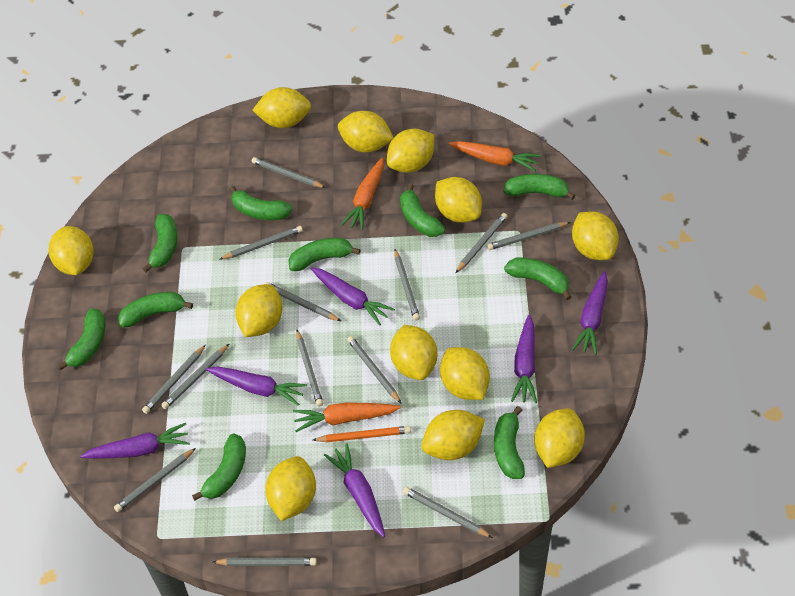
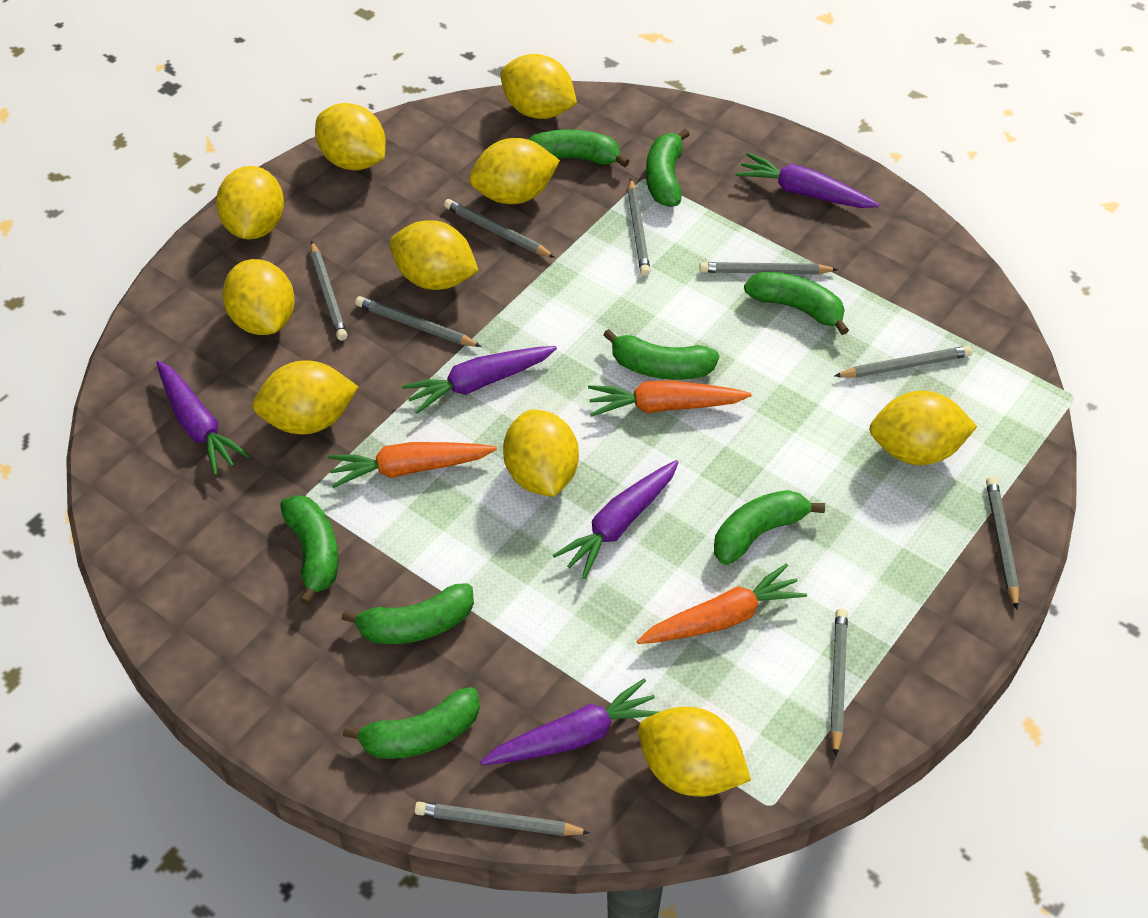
green banana: [58,308,105,370] [118,292,193,328] [142,214,177,272] [192,433,246,501] [229,186,293,220] [288,238,361,271] [400,184,445,237] [494,406,525,479] [503,174,576,200] [504,258,571,300] = 10 -> [280,495,339,605] [342,583,474,644] [343,687,480,759] [528,129,629,167] [603,329,719,380] [646,129,690,207] [714,490,825,565] [744,271,849,335] = 8
grey pencil: [114,448,196,512] [142,345,206,414] [161,344,229,409] [213,557,317,566] [220,226,303,259] [252,157,326,188] [265,282,341,321] [296,330,323,407] [347,336,402,404] [394,249,420,321] [403,487,493,538] [456,213,507,273] [487,222,570,250] = 13 -> [311,241,347,341] [355,296,482,347] [414,802,591,836] [444,199,555,258] [628,178,650,276] [699,262,838,274] [830,609,848,757] [835,346,972,378] [986,477,1019,609] = 9
orange pencil: [313,426,411,442] = 1 -> none = 0
purple carrot: [80,423,190,459] [206,367,307,406] [311,267,395,326] [324,443,385,538] [511,315,537,403] [572,271,608,355] = 6 -> [156,361,250,475] [402,346,557,414] [480,678,659,765] [553,460,679,579] [736,153,879,208] = 5
yellow lemon: [49,226,94,275] [235,284,283,337] [253,87,311,128] [265,456,316,521] [338,111,394,153] [387,129,434,173] [390,325,437,380] [422,410,485,460] [435,177,482,223] [440,347,490,400] [534,408,585,468] [572,211,619,260] = 12 -> [216,166,284,239] [222,259,295,335] [252,360,358,434] [315,103,386,170] [390,220,479,290] [469,138,560,204] [501,54,577,119] [503,410,579,497] [638,707,751,797] [869,390,977,465] = 10

